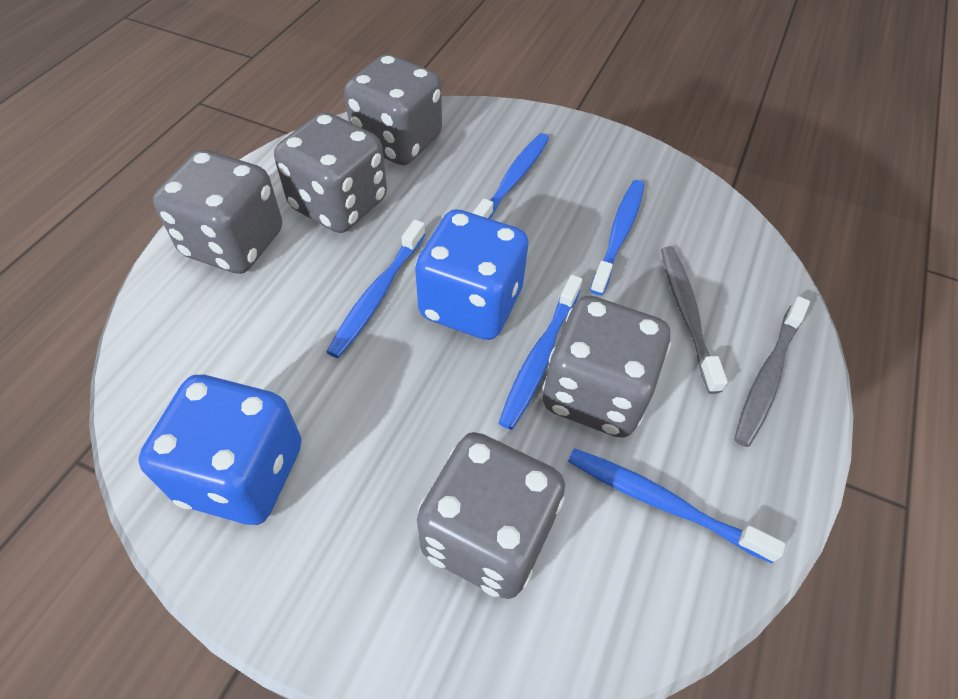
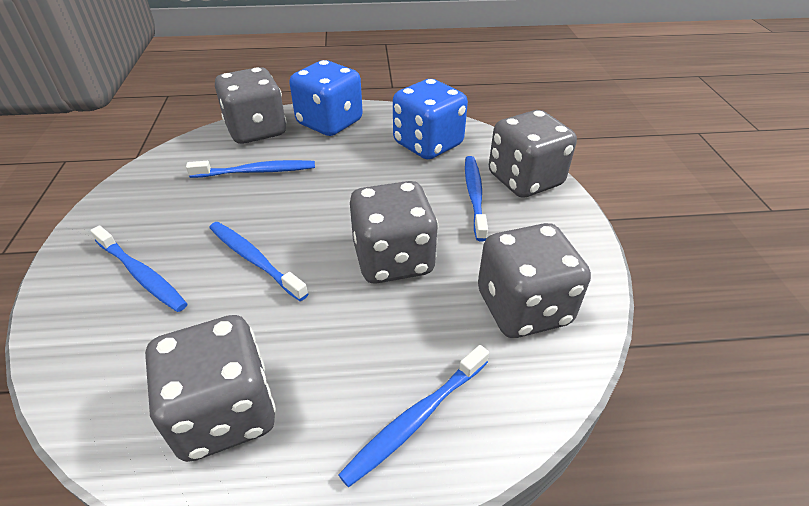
grey toothbrush: [661,247,728,394] [734,296,810,447] = 2 -> none = 0

